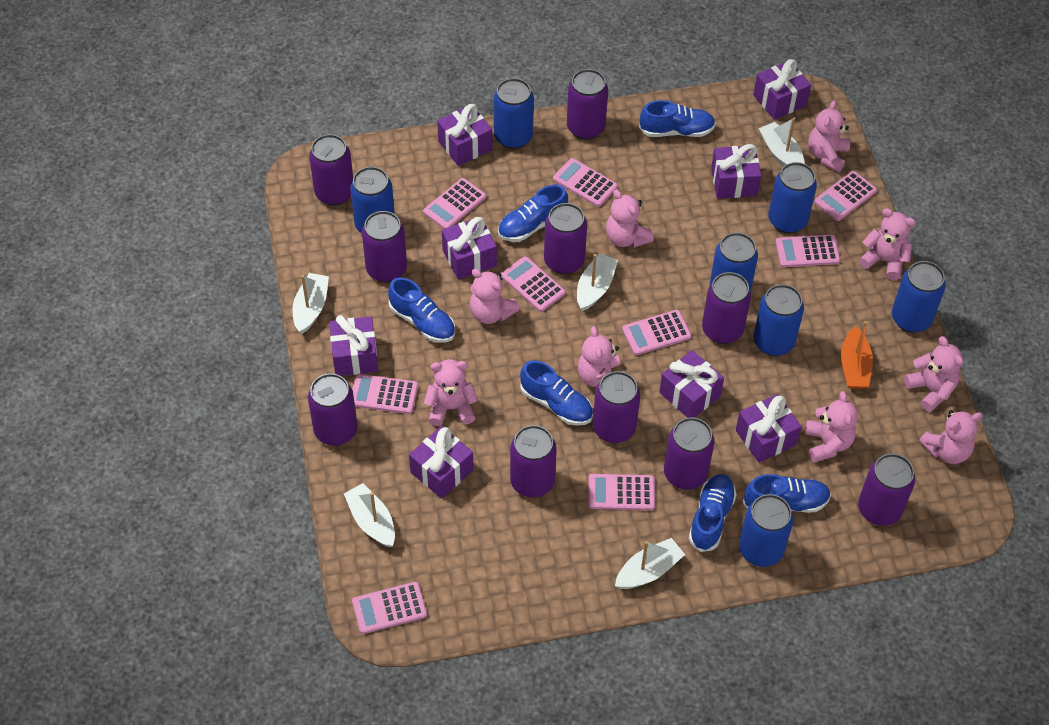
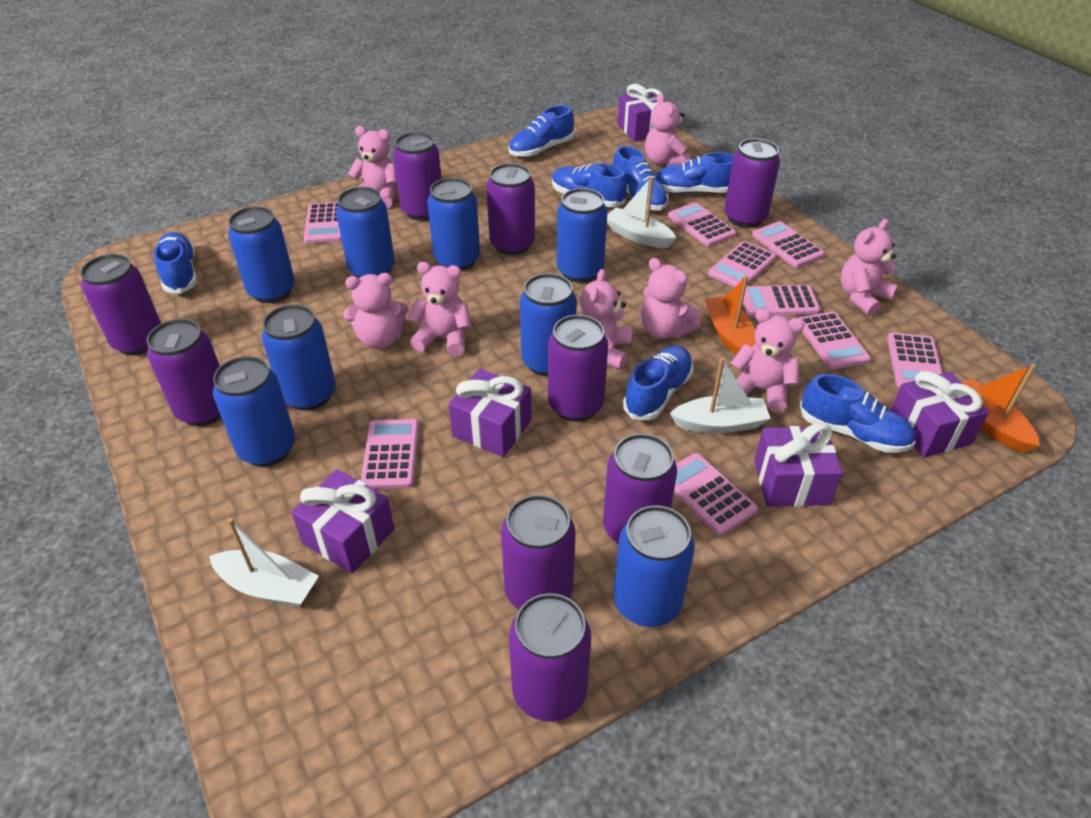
blue can: [350,167,395,233] [494,78,534,149] [710,232,758,292] [739,494,793,567] [753,284,804,356] [768,162,817,234] [892,261,946,333] = 7 -> [213,356,295,467] [228,206,295,303] [262,305,336,411] [336,187,395,278] [427,178,480,271] [520,273,577,376] [557,188,608,283] [613,505,695,627] = 8
blue shoe: [388,277,455,343] [498,185,568,242] [520,360,593,426] [639,100,716,137] [689,474,737,552] [743,474,831,513] = 6 -> [154,232,197,293] [508,105,574,157] [552,163,627,207] [613,146,668,211] [623,345,693,420] [656,152,734,194] [800,374,916,453] = 7
orange boat: [841,321,873,389] = 1 -> [705,275,756,355] [962,364,1040,453] = 2
pink teddy bear: [424,359,478,426] [469,269,520,324] [578,327,620,387] [606,189,654,248] [805,391,858,463] [808,100,850,172] [859,208,916,280] [904,336,963,412] [919,410,983,464] = 9 -> [343,273,409,349] [348,126,397,208] [407,262,471,356] [580,269,632,369] [641,258,701,339] [645,94,690,166] [731,309,805,412] [841,219,898,316] = 8
purple can: [308,373,358,446] [309,134,353,206] [362,211,407,283] [510,425,557,497] [544,203,587,275] [567,69,608,140] [593,371,640,443] [664,417,714,490] [702,272,751,344] [858,454,915,526] = 10 -> [80,254,161,355] [147,319,221,426] [393,132,442,221] [486,163,535,255] [501,495,576,609] [509,593,591,722] [548,315,608,422] [603,433,677,544] [724,138,780,228] = 9
purple gift: [329,315,378,376] [409,426,474,499] [437,104,492,166] [442,217,497,279] [660,350,724,418] [711,144,761,199] [736,394,802,463] [753,59,811,120] = 8 -> [291,469,394,573] [449,369,532,457] [617,84,666,142] [754,423,843,507] [891,371,989,457] = 5
white boat: [292,273,329,334] [344,483,395,547] [577,253,618,311] [615,538,685,589] [759,118,805,167] = 5 -> [209,518,319,607] [607,176,676,248] [670,358,771,434] = 3

